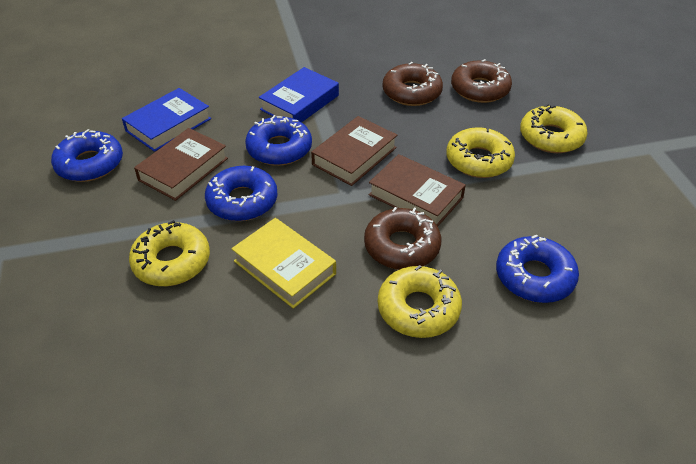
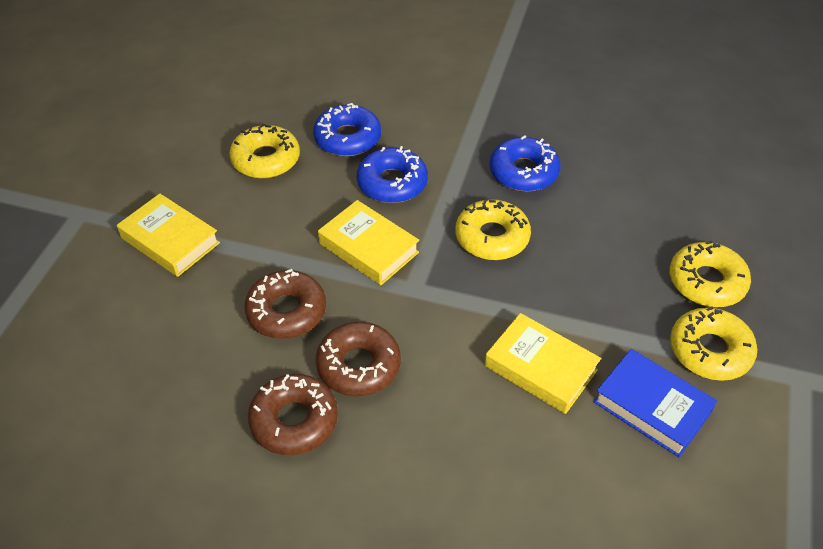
blue book: [122,88,211,152] [259,67,339,122] = 2 -> [593,349,717,457] = 1
blue donut: [51,129,123,182] [205,166,277,221] [245,115,312,166] [496,235,579,303] = 4 -> [313,103,381,156] [357,146,428,203] [490,135,561,192] = 3
brown book: [134,128,228,201] [311,116,397,186] [369,154,466,227] = 3 -> none = 0
yellow book: [231,218,336,309] = 1 -> [117,194,220,277] [318,200,419,285] [485,313,601,414] = 3

